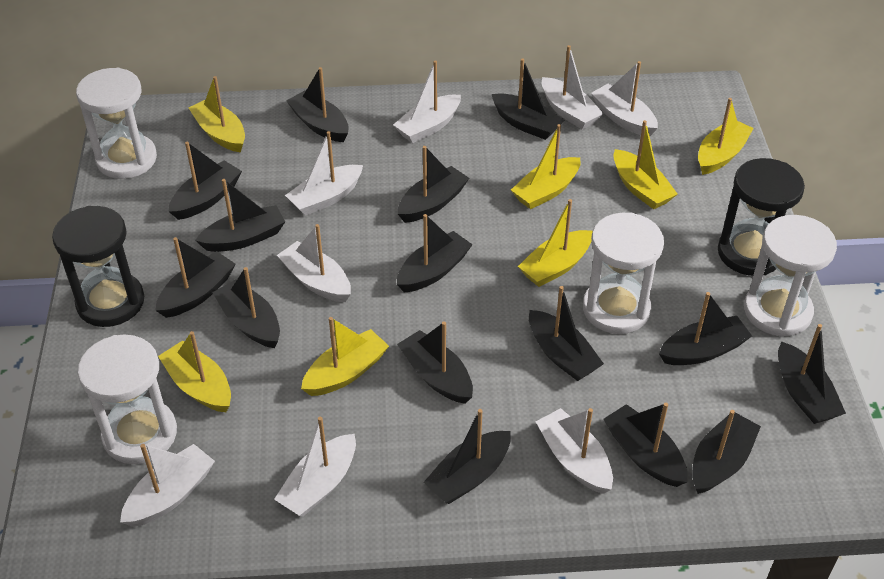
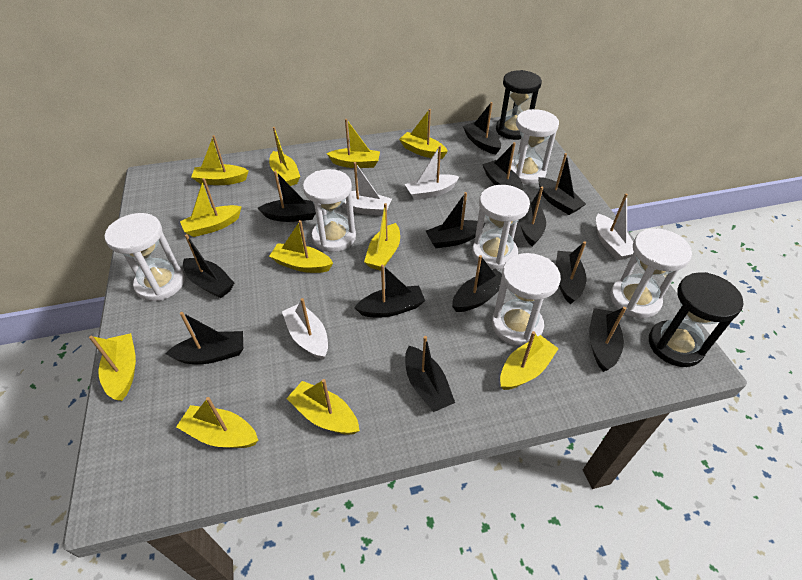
black boat: [155,237,236,318] [168,142,242,220] [195,179,285,252] [212,267,280,348] [286,67,349,142] [397,214,473,292] [397,322,473,404] [398,146,469,223] [423,409,511,504] [492,58,564,140] [529,286,604,381] [604,403,688,487] [659,292,752,365] [692,410,761,494] [778,324,846,424] = 15 -> [165,312,243,364] [183,234,234,298] [258,171,316,222] [354,265,425,317] [405,336,455,412] [426,192,486,248] [452,255,502,312] [463,102,501,154] [482,142,523,190] [519,187,546,246] [538,153,586,215] [556,241,586,304] [589,307,626,372] = 13
white boat: [120,444,215,527] [274,417,356,517] [277,224,351,302] [285,131,363,216] [393,60,461,143] [536,408,613,494] [542,45,604,129] [591,61,658,136] = 8 -> [282,298,328,360] [342,162,392,216] [405,146,459,200] [596,193,634,260] = 4
white hourglass: [76,68,157,179] [78,335,177,464] [583,212,664,334] [744,215,837,337] = 4 -> [105,213,185,301] [303,169,356,252] [472,185,530,270] [492,253,561,346] [511,109,559,184] [610,228,692,318] = 6
yellow boat: [158,331,231,412] [188,76,245,153] [301,317,389,396] [511,124,581,209] [518,199,592,287] [613,120,678,209] [698,98,754,175] = 7 -> [89,333,136,401] [176,397,258,448] [180,178,242,237] [191,135,249,185] [269,127,300,186] [269,220,333,273] [286,379,360,435] [326,119,380,168] [364,203,400,271] [399,109,448,159] [500,331,559,390] = 11

